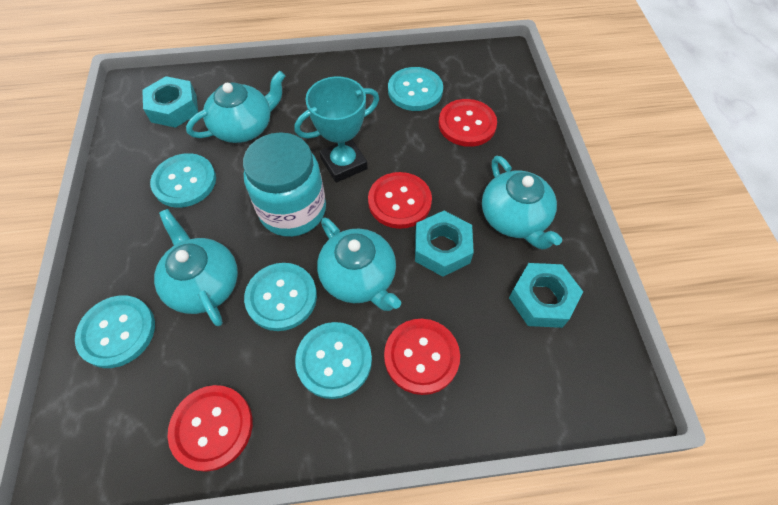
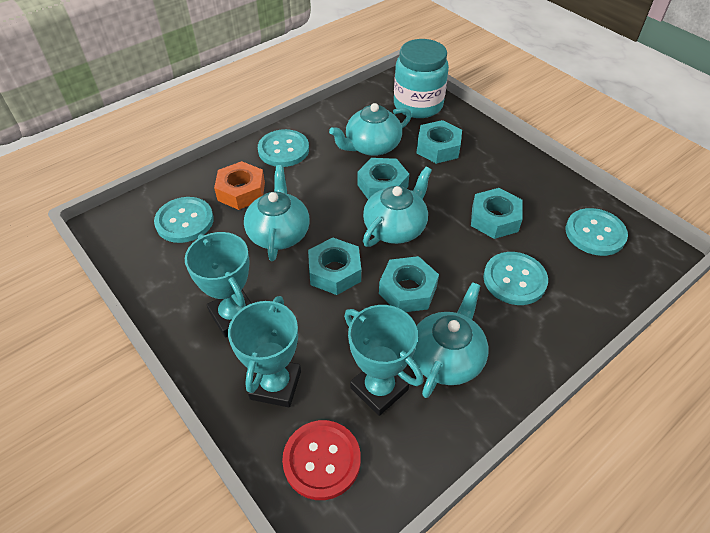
orange nut: none = 0 -> [214,161,265,210] = 1
red button: [168,385,253,472] [368,172,432,229] [384,319,460,395] [439,99,497,147] = 4 -> [282,420,361,500] = 1
turquoise button: [75,295,155,368] [150,153,216,208] [244,263,317,331] [295,322,372,399] [388,67,443,111] = 5 -> [154,197,214,243] [258,129,309,167] [483,252,548,305] [566,208,628,256] = 4
turquoise nut: [142,76,198,128] [415,211,474,277] [509,263,583,328] = 3 -> [308,237,361,295] [357,158,409,199] [379,256,439,312] [416,120,462,164] [471,188,523,239] = 5
turquoise trophy: [295,76,379,183] = 1 -> [185,232,252,338] [228,296,301,407] [344,305,423,416] = 3

